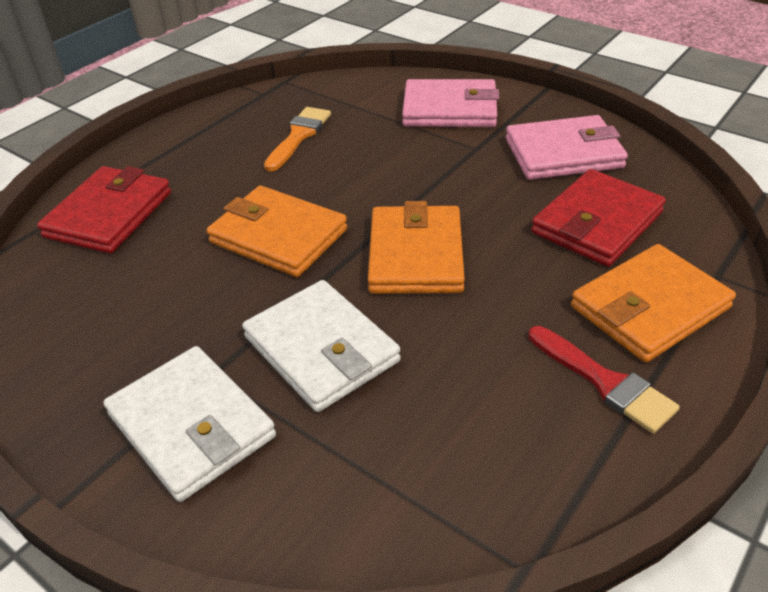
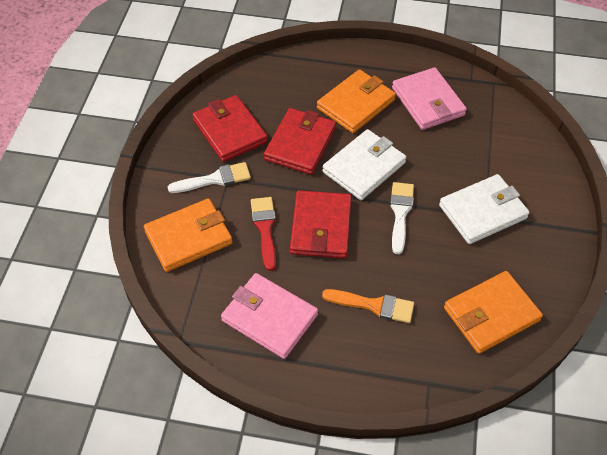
red wallet: [37,166,171,254] [531,169,666,267] = 2 -> [192,95,268,162] [264,108,336,175] [290,190,351,258] = 3
white brush: none = 0 -> [168,162,251,193] [390,182,414,254] = 2

